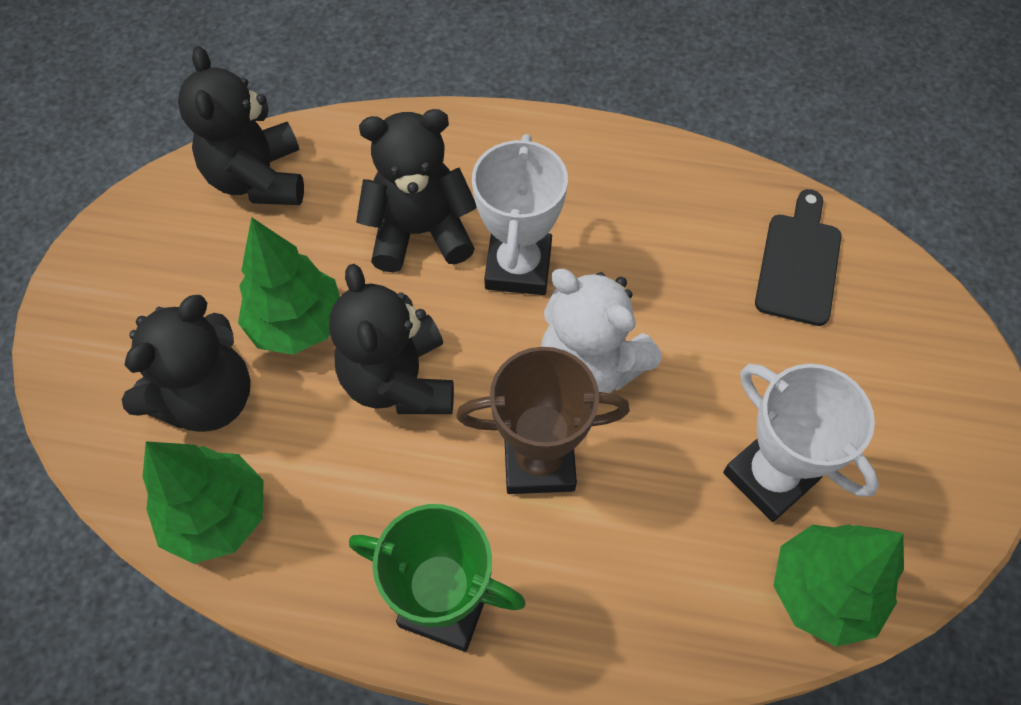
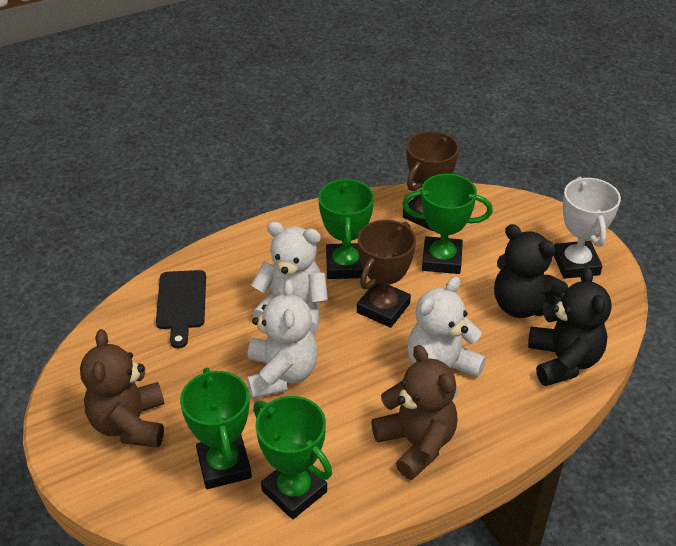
black teddy bear: [122,295,251,432] [178,46,304,205] [329,264,454,414] [356,109,477,272] = 4 -> [494,224,568,318] [528,266,612,386] = 2
brown teddy bear: none = 0 -> [80,329,164,448] [371,345,458,480] = 2
brown trophy: [456,347,630,494] = 1 -> [357,220,416,328] [403,131,459,231] = 2
green tree: [143,441,264,564] [238,217,340,355] [773,524,904,647] = 3 -> none = 0
green trophy: [349,504,526,652] = 1 -> [180,368,252,489] [253,396,332,520] [318,178,374,279] [402,174,493,274] = 4
white teddy bear: [541,269,661,393] = 1 -> [247,280,318,399] [251,222,328,334] [408,277,486,400] = 3
white trophy: [472,134,568,295] [723,364,879,522] = 2 -> [554,177,621,279] = 1

